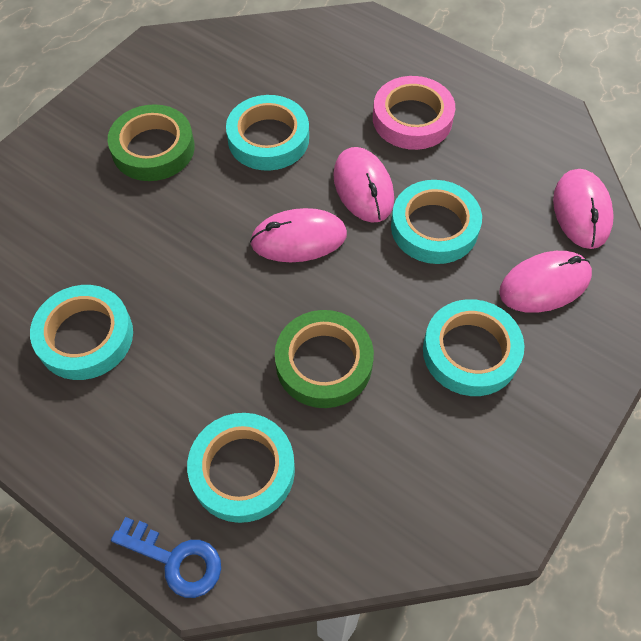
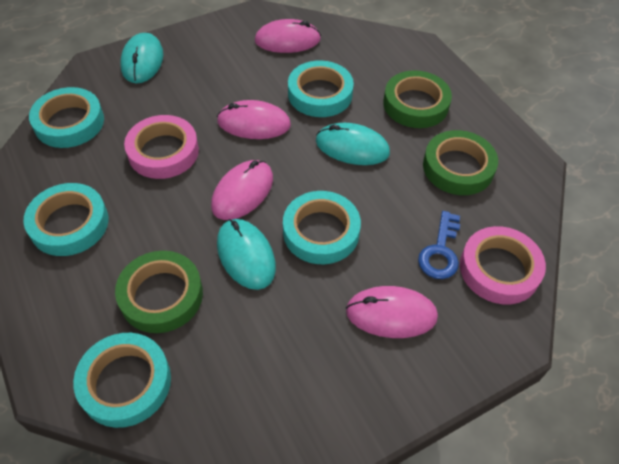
green tape: [108,104,195,181] [275,310,374,408] = 2 -> [115,251,203,333] [383,70,452,128] [423,130,498,195] = 3
pink tape: [373,76,455,150] = 1 -> [124,115,199,179] [460,226,546,304] = 2
turquoise mouse: none = 0 -> [120,33,164,83] [217,219,276,290] [316,123,390,165] = 3

